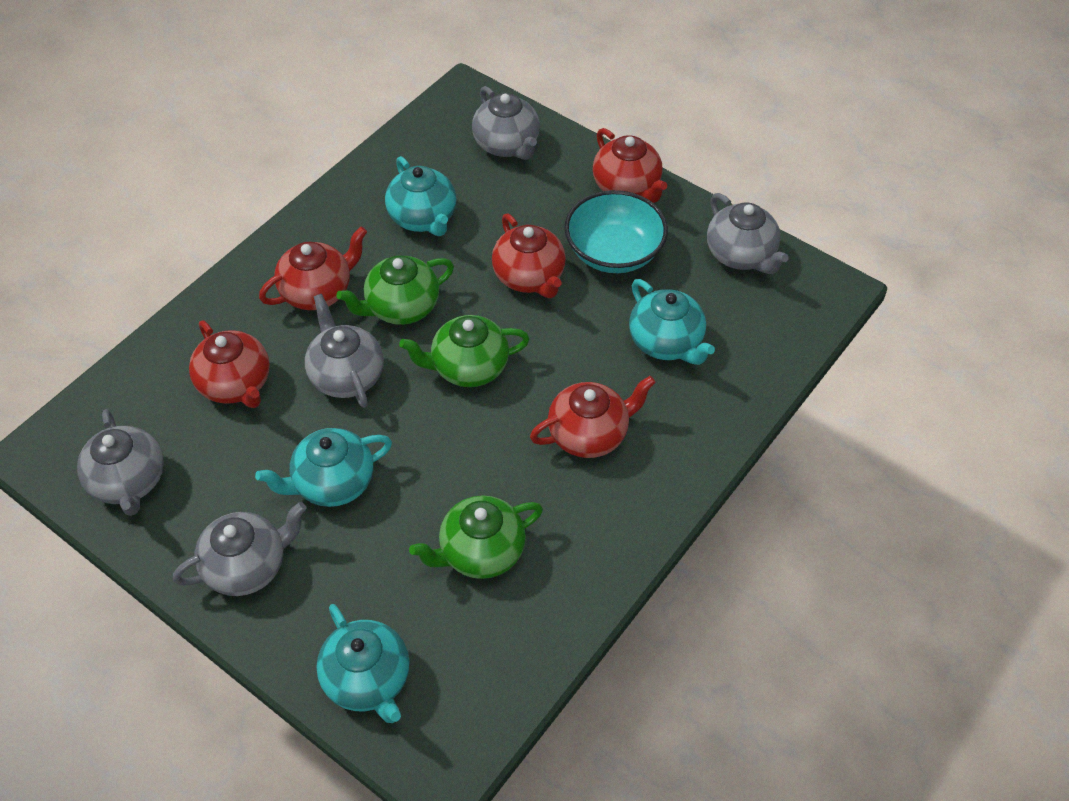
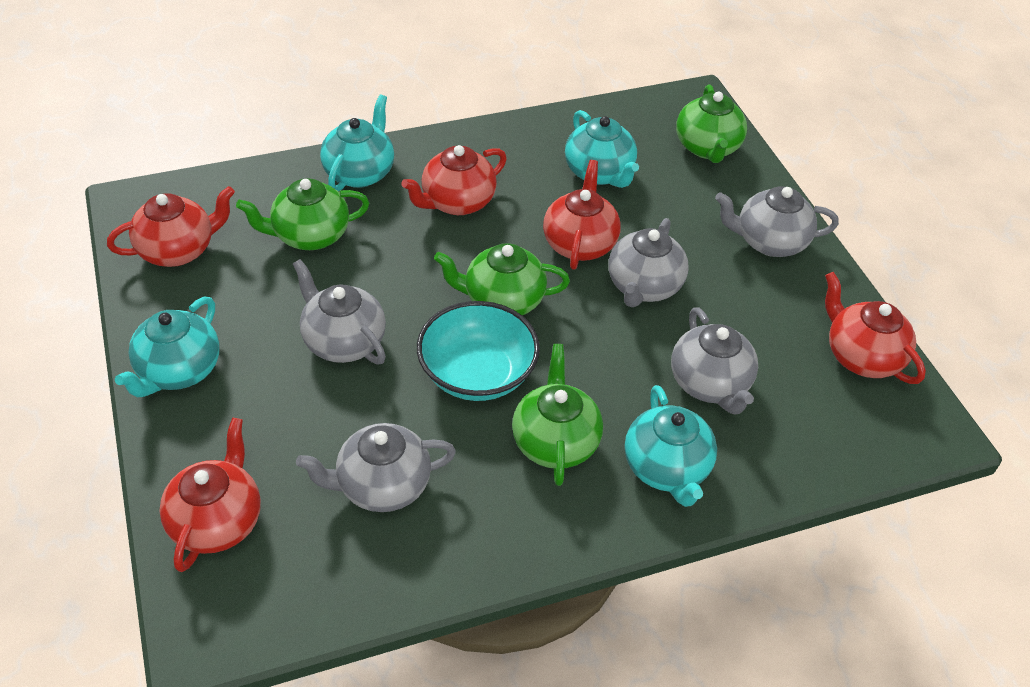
green teapot: [336,255,454,325] [399,315,530,387] [409,495,543,579] = 3 -> [236,178,369,250] [434,243,570,315] [512,344,603,486] [676,84,747,163] = 4

